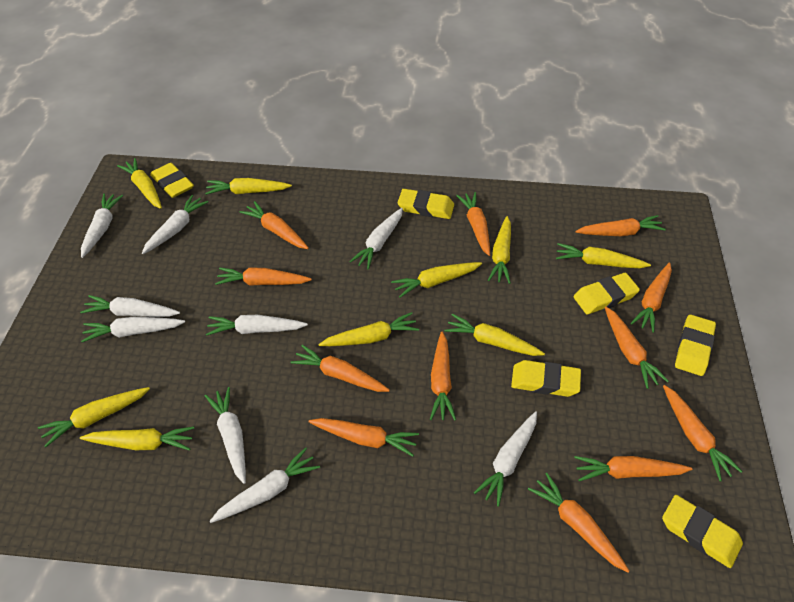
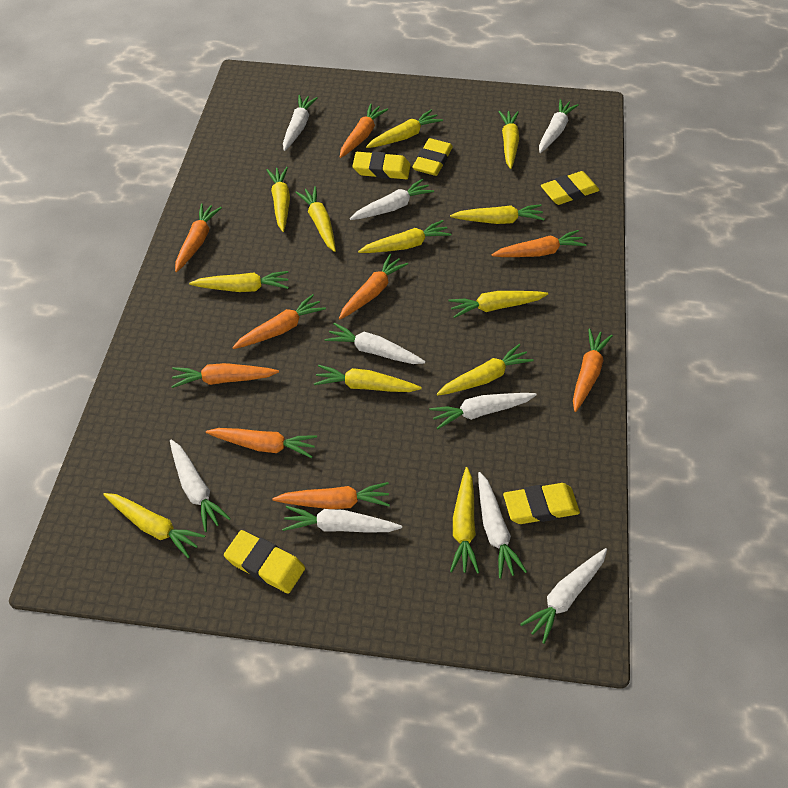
orange carrot: [215,267,312,286] [240,201,309,249] [290,345,390,392] [309,418,419,457] [430,332,456,420] [456,192,490,256] [528,473,629,573] [574,456,692,481] [575,215,666,236] [605,307,669,389] [631,262,672,333] [663,385,743,481] = 12 -> [171,363,279,388] [175,203,222,272] [206,428,317,458] [232,294,326,349] [273,482,390,509] [339,254,408,320] [340,104,388,158] [492,230,587,257] [573,329,613,412] = 9
yellow carrot: [38,387,150,447] [80,426,194,450] [117,158,162,209] [205,178,292,195] [319,312,419,346] [391,262,482,298] [444,314,545,356] [488,216,511,284] [556,243,651,268] = 9 -> [103,493,205,558] [189,271,289,292] [266,167,290,232] [295,186,336,252] [314,365,422,392] [358,220,451,253] [366,110,443,148] [437,344,533,396] [448,291,548,318] [450,204,545,224] [450,467,480,574] [498,111,519,169] = 12
yellow eraser: [150,163,194,198] [397,189,454,219] [511,360,581,397] [574,273,640,314] [662,495,743,568] [675,314,716,376] = 6 -> [224,530,305,594] [352,152,411,179] [412,138,453,176] [503,483,580,524] [541,171,599,205] = 5

